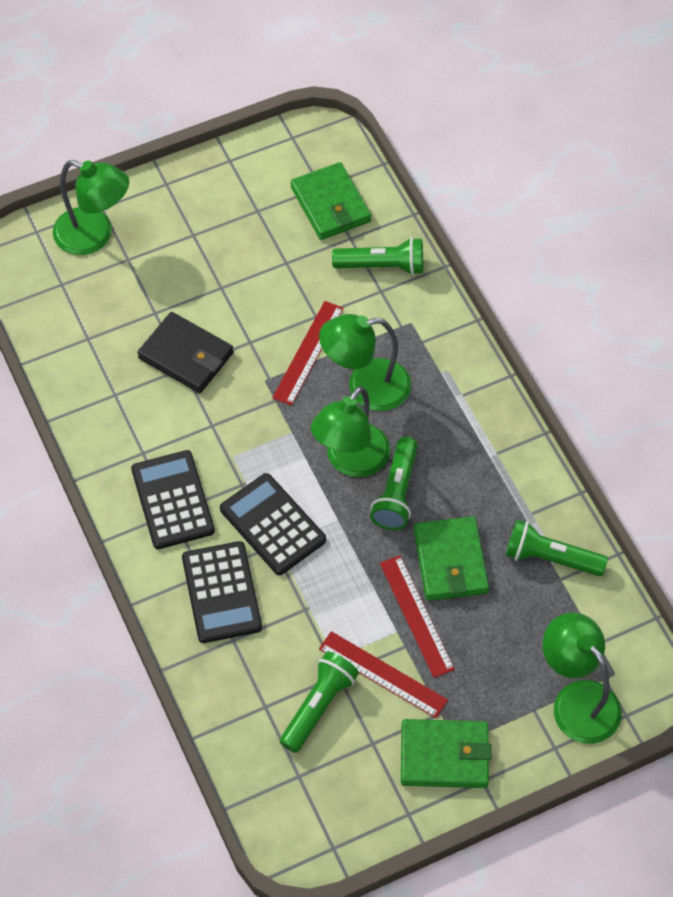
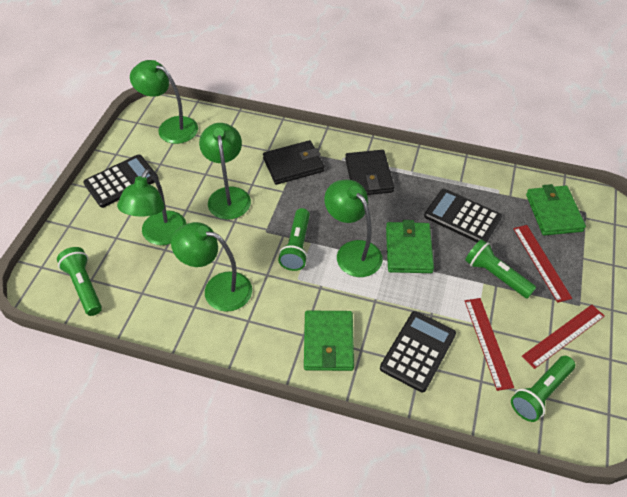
black wallet: [137,312,234,393] = 1 -> [263,140,324,185] [345,150,394,195] = 2
green lamp: [53,160,129,255] [311,386,390,477] [319,314,411,411] [543,613,622,744] = 4 -> [117,169,187,245] [130,60,198,144] [171,222,252,312] [199,123,251,219] [324,180,383,277] = 5

